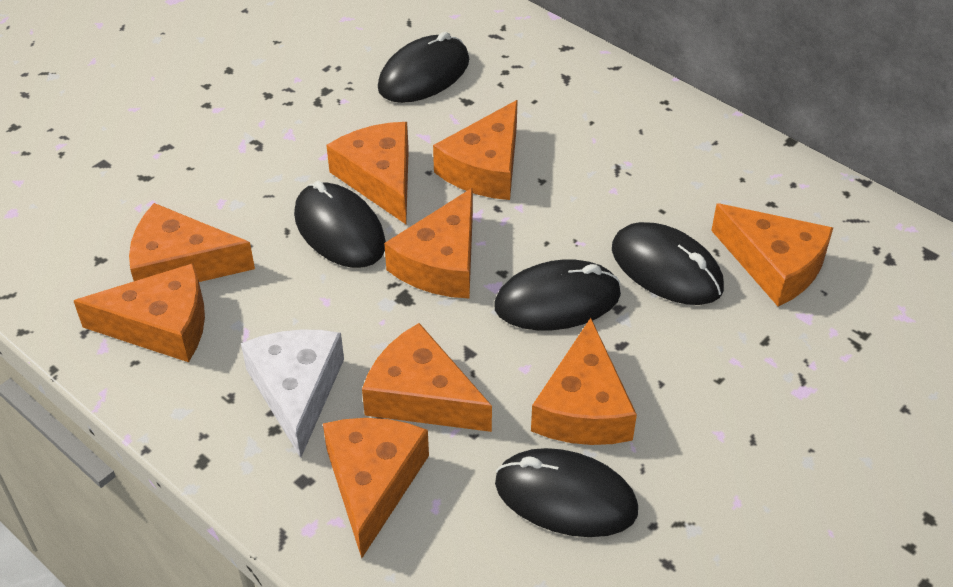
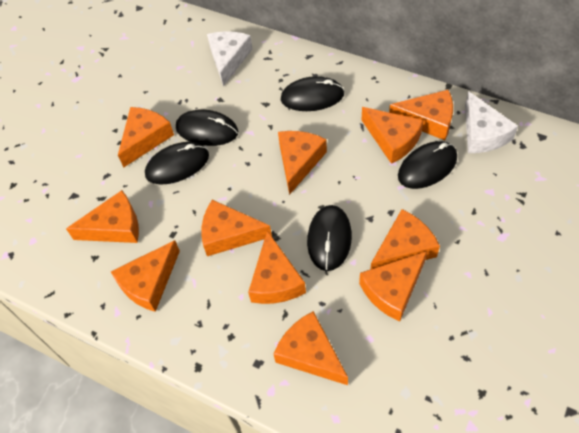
orange cheese: [74,263,205,362] [129,203,255,282] [323,418,429,558] [326,122,409,224] [362,323,492,432] [384,188,473,299] [433,100,518,200] [531,318,637,445] [711,203,833,307] = 9 -> [66,190,139,243] [111,240,180,312] [118,107,174,168] [201,200,272,256] [248,231,306,304] [274,311,348,385] [278,131,327,195] [359,251,427,322] [362,107,424,164] [371,209,440,269] [389,90,453,140] = 11
white cheese: [241,329,344,458] = 1 -> [207,31,253,86] [465,91,518,153] = 2

